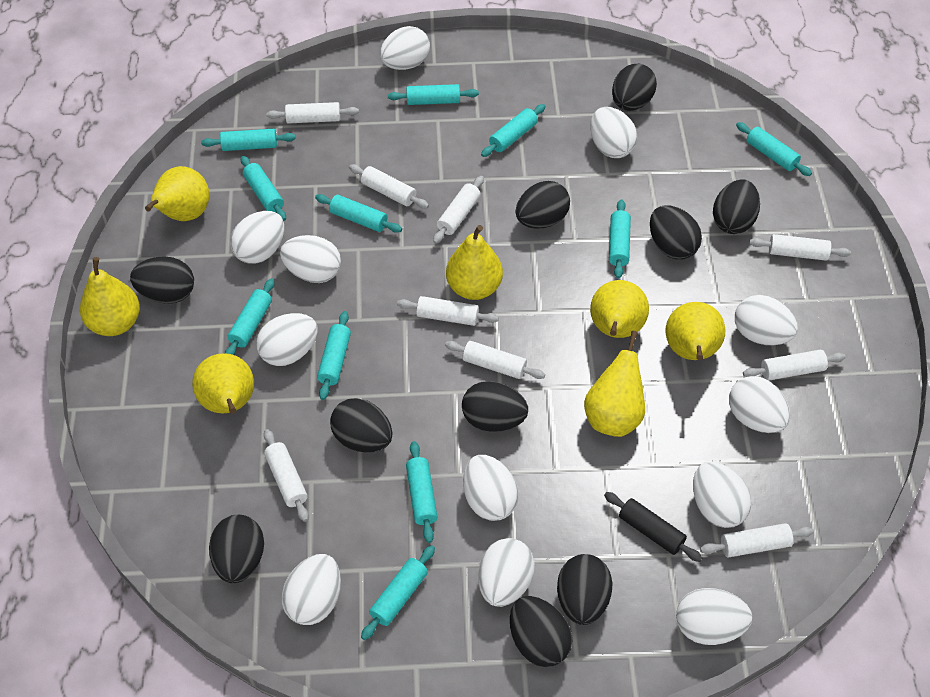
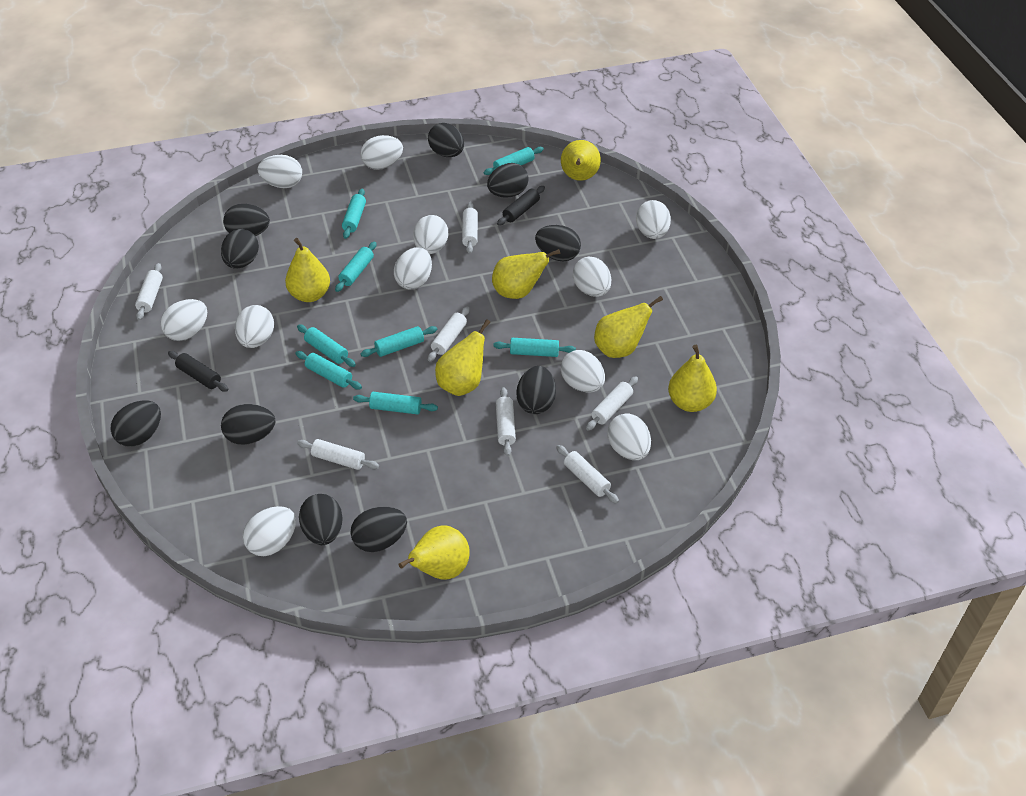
black rolling pin: [604,492,702,562] = 1 -> [168,351,229,392] [497,186,545,226] = 2
turquoise rolling pin: [201,129,296,151] [225,278,274,355] [241,156,286,221] [315,194,402,233] [317,311,351,400] [361,545,435,640] [388,84,479,105] [406,441,438,543] [481,104,545,157] [609,199,631,279] [736,122,812,176] = 11 -> [295,351,362,390] [297,325,356,367] [335,242,377,292] [342,188,366,239] [353,392,438,414] [360,326,437,357] [484,147,544,175] [493,338,576,357] = 8
white egg: [230,211,284,264] [256,313,318,366] [280,235,341,283] [281,554,341,625] [380,26,430,70] [463,455,519,521] [478,538,535,607] [590,107,637,158] [676,588,752,645] [693,462,751,528] [729,376,790,433] [735,295,798,345] = 12 -> [160,299,207,341] [235,305,274,348] [242,506,296,556] [258,155,302,188] [361,135,403,170] [394,247,432,289] [413,215,448,254] [561,350,605,392] [573,257,611,297] [608,413,651,460] [636,200,671,239] = 11
white rolling pin: [264,429,309,522] [266,102,359,123] [349,164,429,209] [397,296,499,326] [433,176,484,244] [445,341,545,379] [700,523,814,558] [743,350,846,381] [749,234,851,261] = 9 -> [135,263,163,320] [297,439,379,470] [428,307,470,362] [462,202,478,254] [496,387,516,456] [556,445,619,504] [586,376,638,430] = 7

